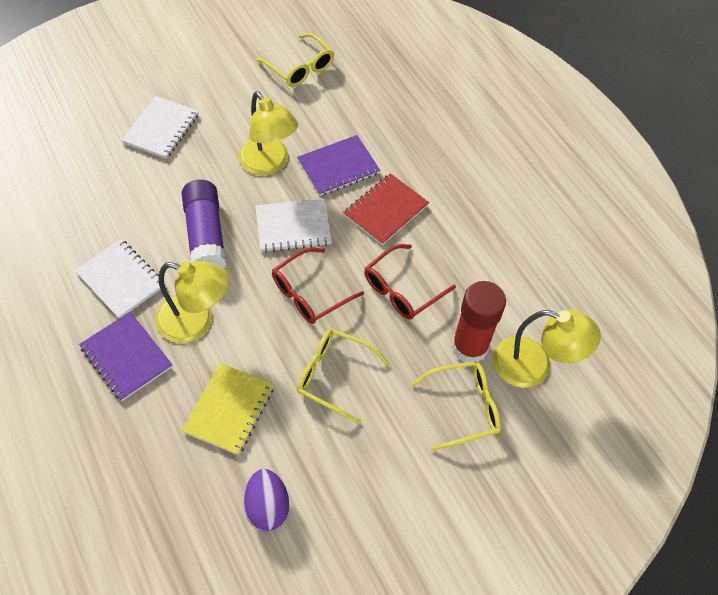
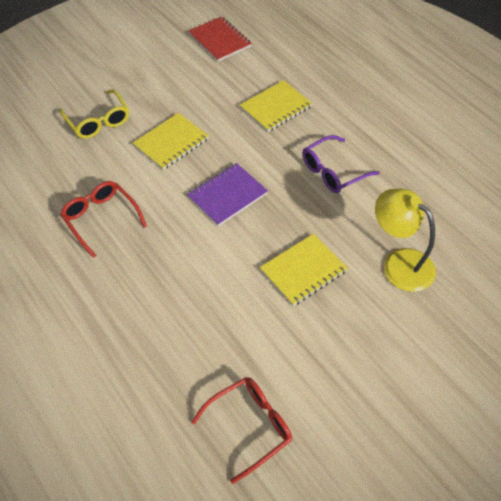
purple egg: [243,469,289,531] = 1 -> none = 0
purple glasses: none = 0 -> [302,135,380,193] = 1
purple glue stick: [182,180,227,268] = 1 -> none = 0
purple notebook: [79,312,173,401] [297,135,380,196] = 2 -> [187,163,268,226] = 1
red glue stick: [452,281,506,363] = 1 -> none = 0
white notebook: [75,239,165,318] [121,96,199,159] [255,198,332,252] = 3 -> none = 0
yellow glasses: [257,33,334,87] [297,329,390,424] [411,361,501,451] = 3 -> [60,89,129,139] = 1
yellow lamp: [155,261,229,343] [239,91,298,175] [493,309,601,388] = 3 -> [375,189,436,292] = 1
yellow notebook: [182,363,274,456] = 1 -> [133,113,209,170] [240,80,313,132] [260,234,348,306] = 3

